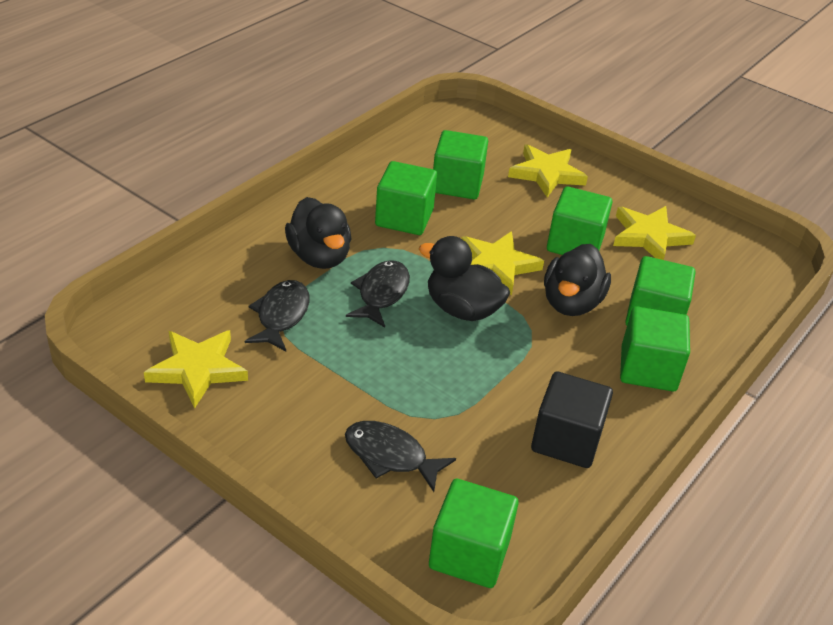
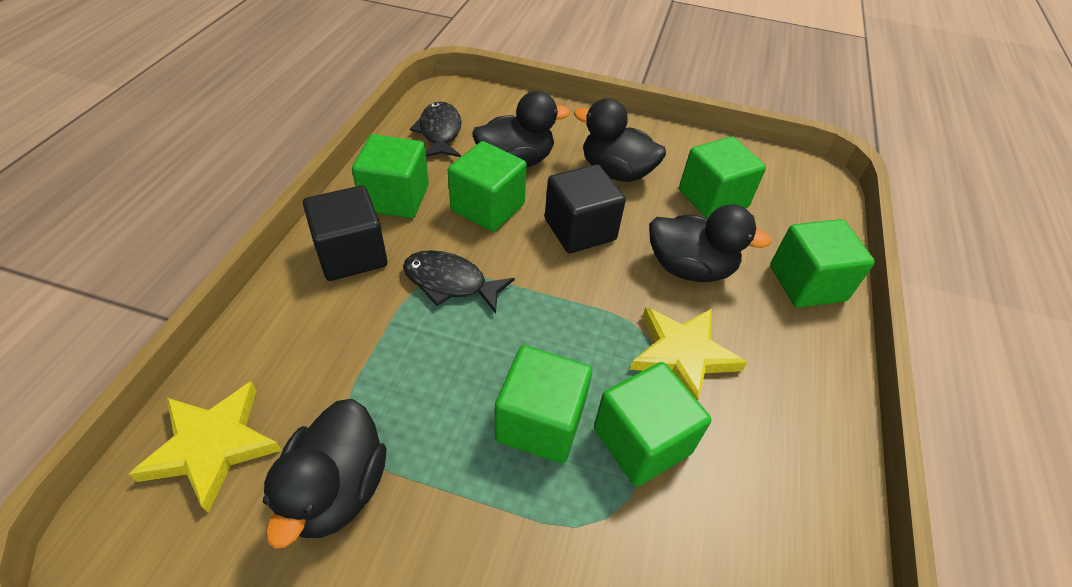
black cube: [531,371,613,468] = 1 -> [303,186,387,281] [545,164,626,253] = 2
black duck: [285,197,352,269] [419,236,510,321] [544,244,611,316] = 3 -> [263,399,387,549] [472,91,570,168] [574,98,666,182] [649,204,772,282] = 4
black fish: [245,280,310,351] [345,421,456,492] [346,260,410,328] = 3 -> [403,250,515,313] [410,102,461,157] = 2
yellow star: [144,330,248,408] [461,231,544,296] [508,144,588,197] [613,206,696,260] = 4 -> [129,382,282,513] [630,307,748,401] = 2

